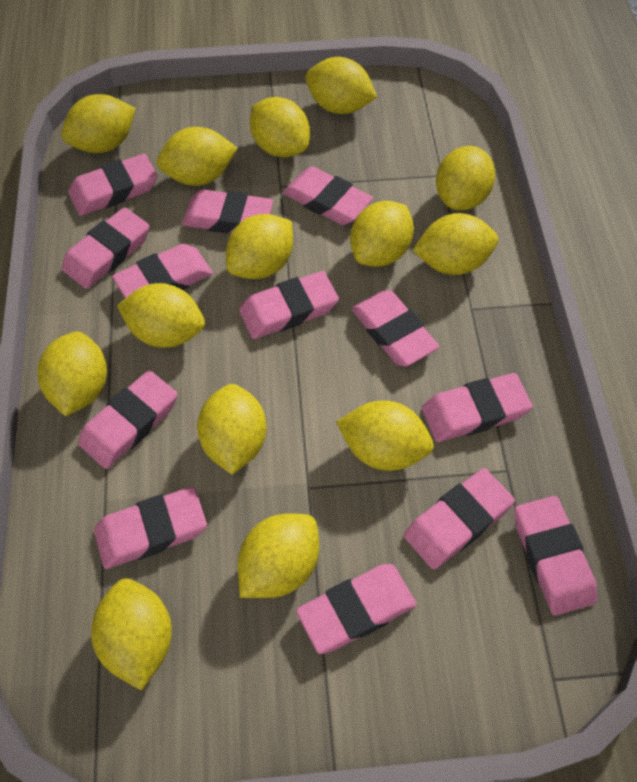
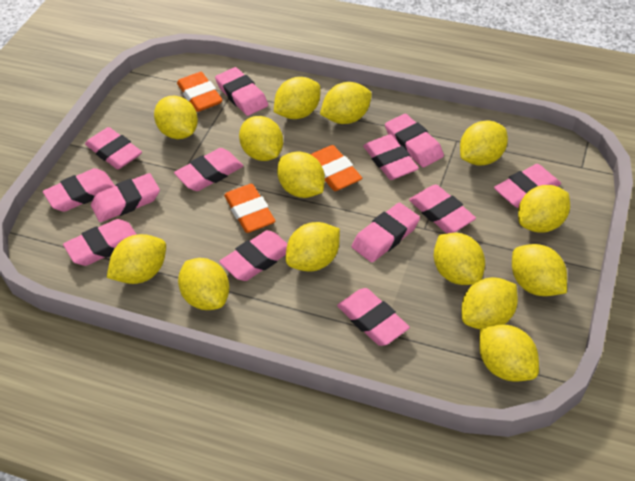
orange eraser: none = 0 -> [177,72,223,112] [224,184,275,233] [311,145,362,191] = 3

